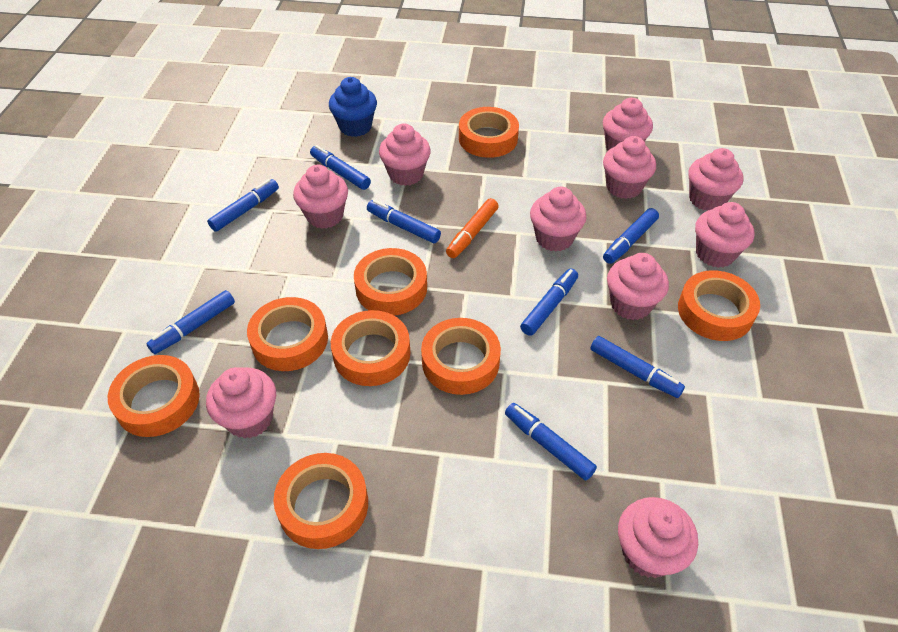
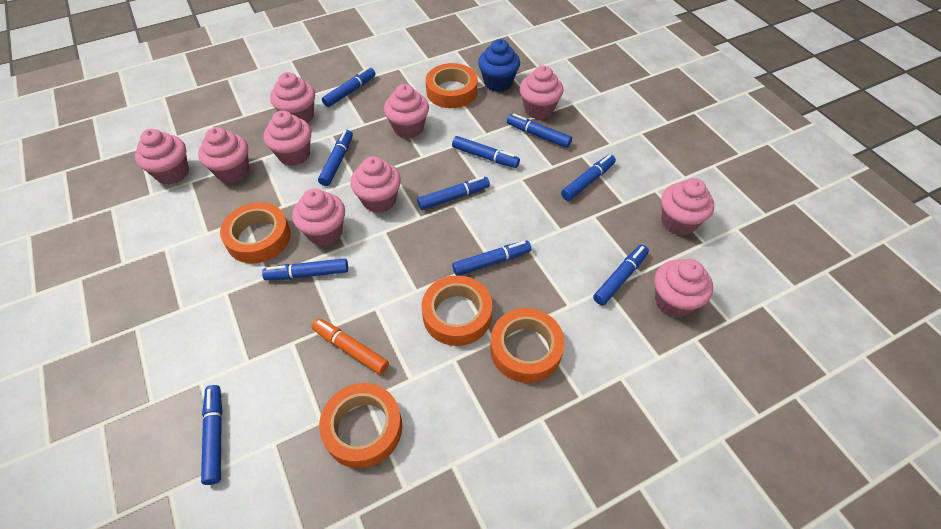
blue marker: [147,290,235,354] [207,179,279,232] [310,145,371,190] [367,200,441,243] [505,403,597,481] [520,269,578,336] [591,336,685,398] [603,208,659,264] = 8 -> [201,385,223,485] [262,258,348,280] [318,130,353,186] [322,67,376,107] [417,176,490,210] [452,136,520,168] [452,241,531,276] [507,114,572,148] [561,154,616,201] [593,245,649,306] = 10
orange tape: [108,355,200,437] [247,297,328,371] [273,453,368,549] [331,310,410,386] [354,248,427,316] [421,318,501,395] [459,107,519,158] [678,270,760,341] = 8 -> [220,202,291,264] [319,383,402,468] [421,275,492,346] [426,63,478,108] [490,308,565,383] = 5

